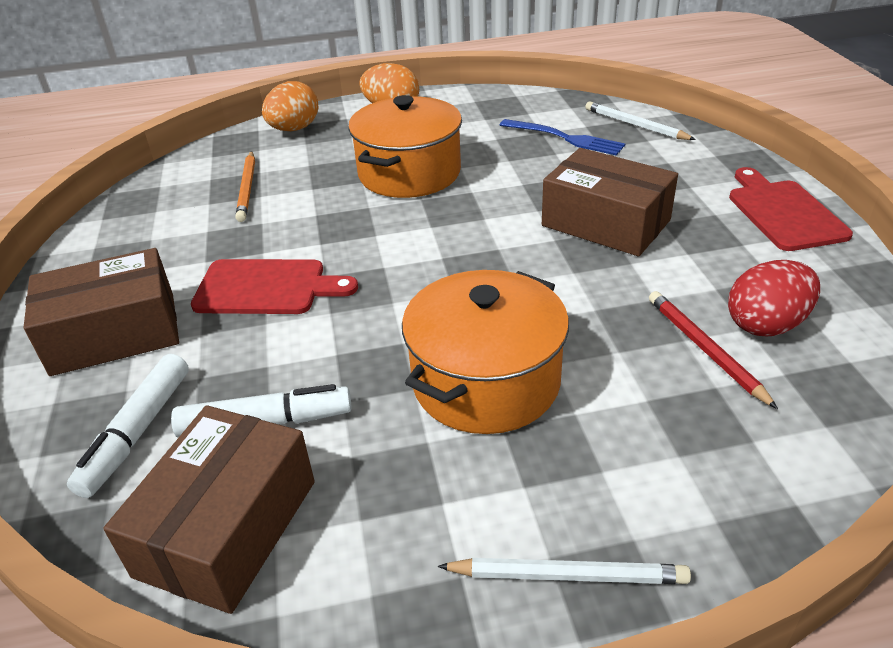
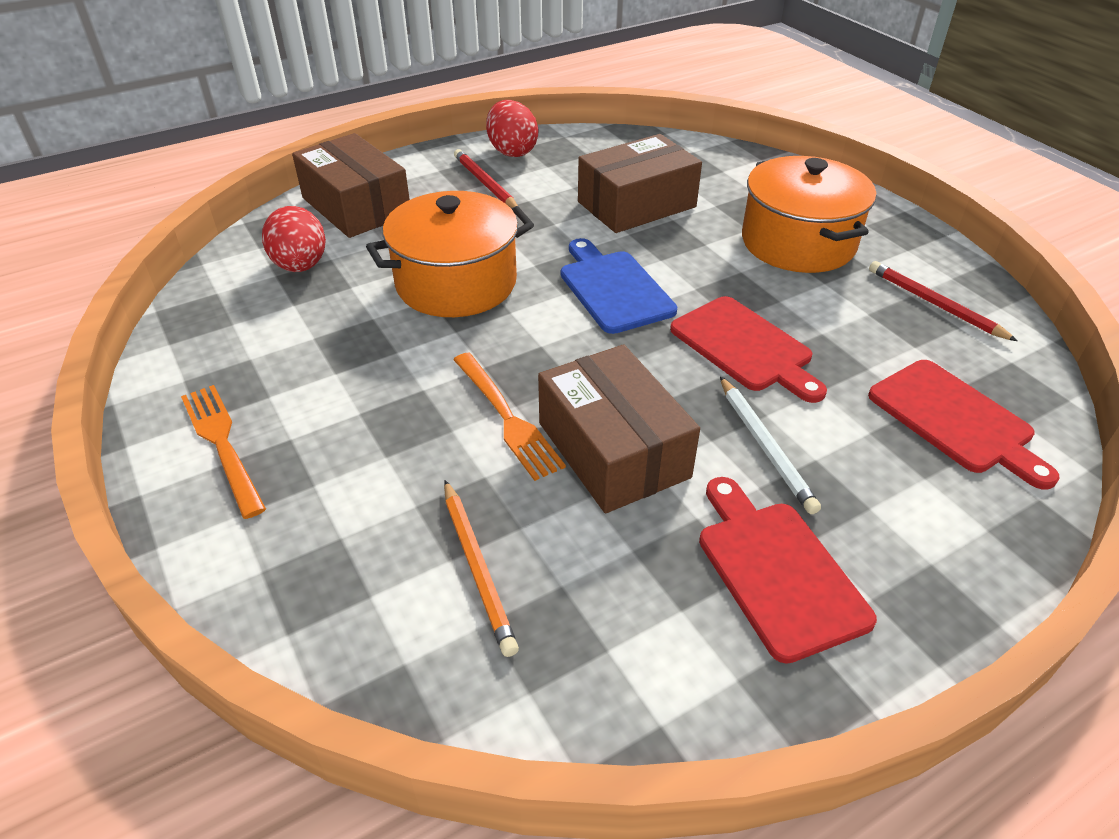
blue cutting board: none = 0 -> [561,238,677,334] = 1
blue fork: [500,119,625,156] = 1 -> none = 0
orange egg: [262,81,319,131] [359,63,419,103] = 2 -> none = 0
orange fork: none = 0 -> [181,385,266,519] [453,353,566,481] = 2
red cutting board: [191,259,358,314] [729,167,853,251] = 2 -> [670,296,827,403] [699,477,877,664] [868,360,1059,490] = 3
red egg: [728,260,820,336] = 1 -> [262,206,326,272] [486,100,538,157] = 2
red pencil: [649,291,778,409] = 1 -> [454,149,518,208] [869,261,1018,341] = 2
white marker: [67,354,189,498] [171,384,352,438] = 2 -> none = 0
white pencil: [437,558,691,584] [585,101,696,140] = 2 -> [720,376,821,514] = 1

